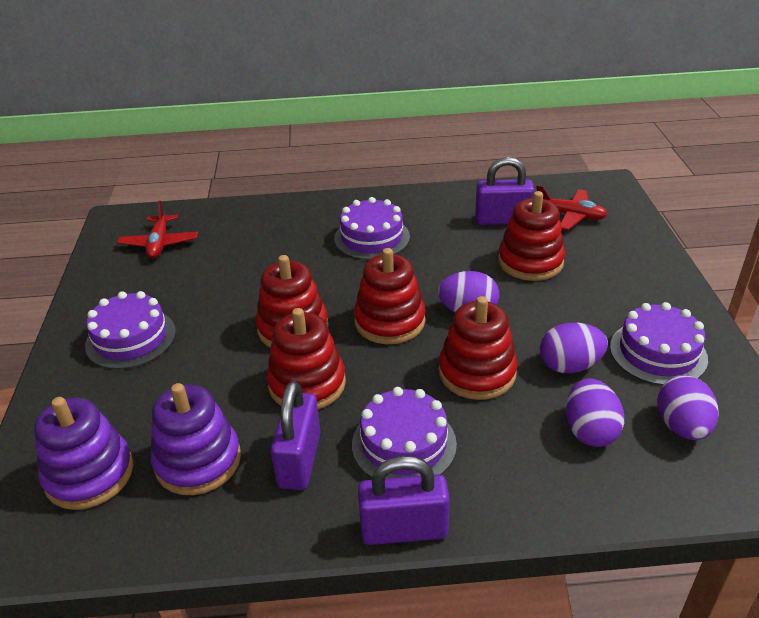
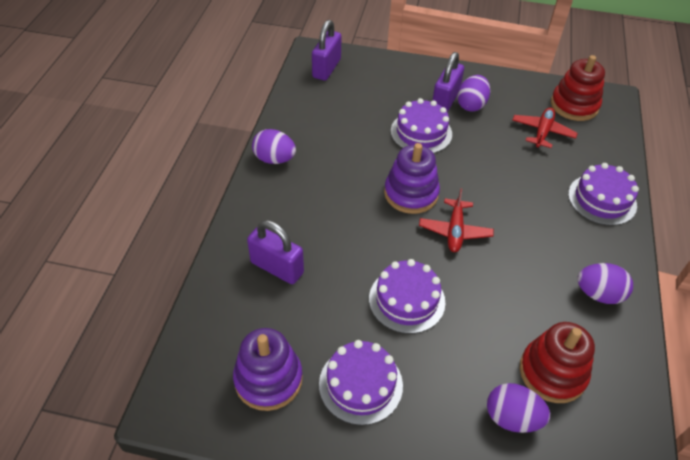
red stacking toy: [256,255,329,348] [267,308,346,409] [354,248,425,344] [439,296,517,400] [498,191,565,281] = 5 -> [520,322,595,403] [551,55,605,121] = 2

